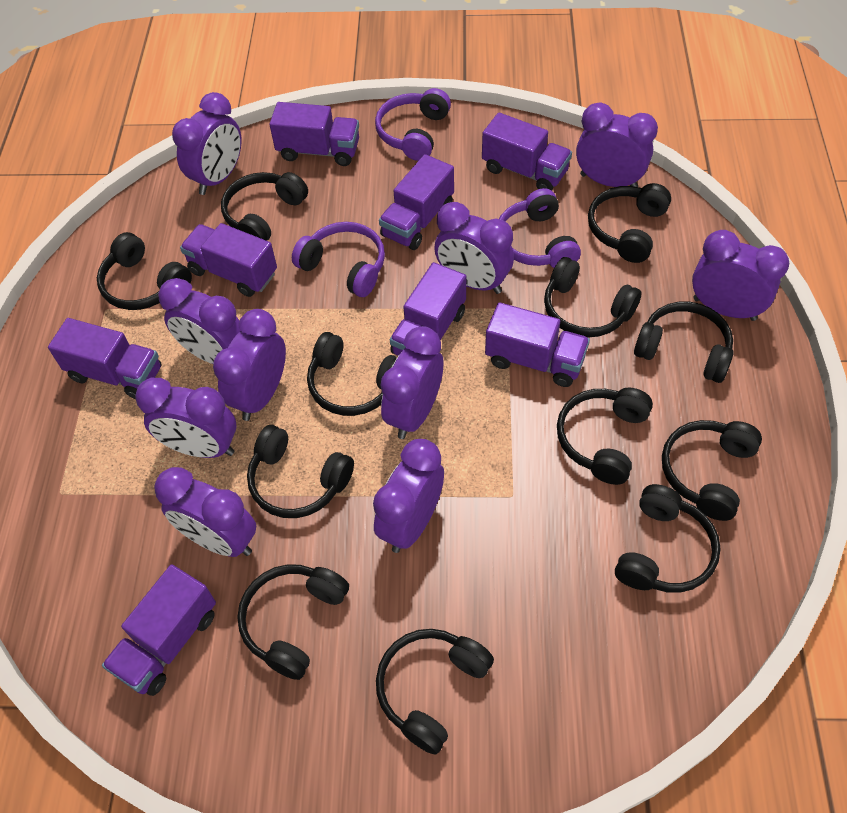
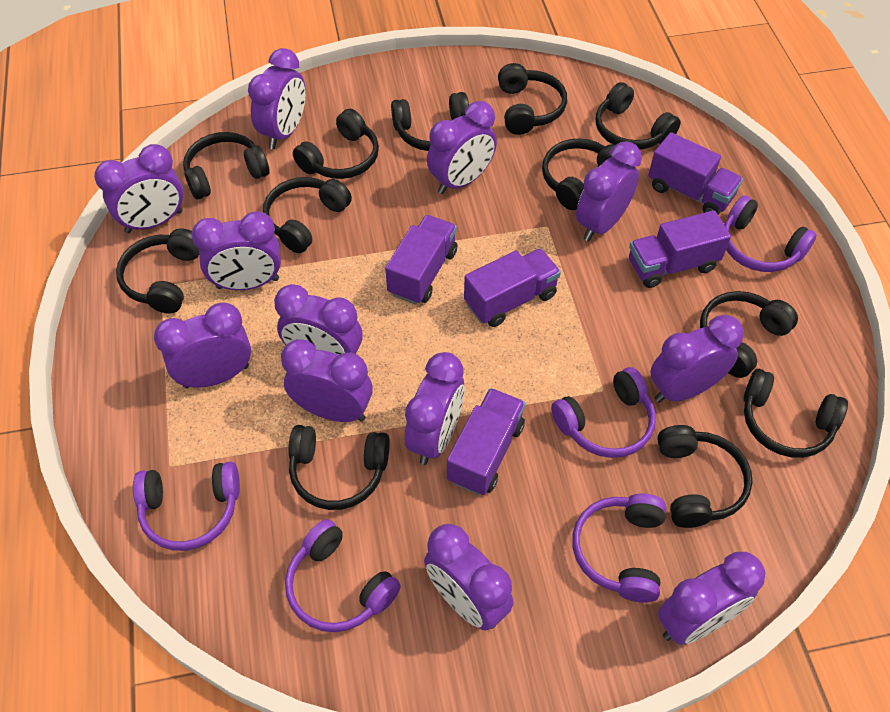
purple clock: [135,378,236,458] [154,467,256,557] [158,278,241,364] [172,92,241,195] [213,309,286,421] [373,439,444,553] [380,326,444,439] [434,202,514,294] [576,102,658,187] [692,230,789,321] = 10 -> [94,144,183,233] [154,302,251,388] [191,211,281,290] [248,48,306,149] [274,284,363,355] [281,339,373,422] [405,352,465,465] [424,524,514,631] [427,101,497,194] [576,141,642,241] [650,315,744,403] [658,552,766,645] = 12
purple headphones: [292,222,385,297] [375,88,451,161] [499,188,581,268] = 3 -> [133,462,240,551] [285,519,401,632] [551,367,656,458] [572,494,666,603] [724,195,817,272] = 5
purple truck: [48,318,161,399] [102,564,216,696] [180,223,277,297] [270,102,359,166] [379,154,454,250] [390,262,466,356] [482,113,572,191] [485,302,590,387] = 8 -> [385,215,457,304] [447,388,525,495] [464,248,561,327] [629,210,731,288] [648,132,743,215] = 5

